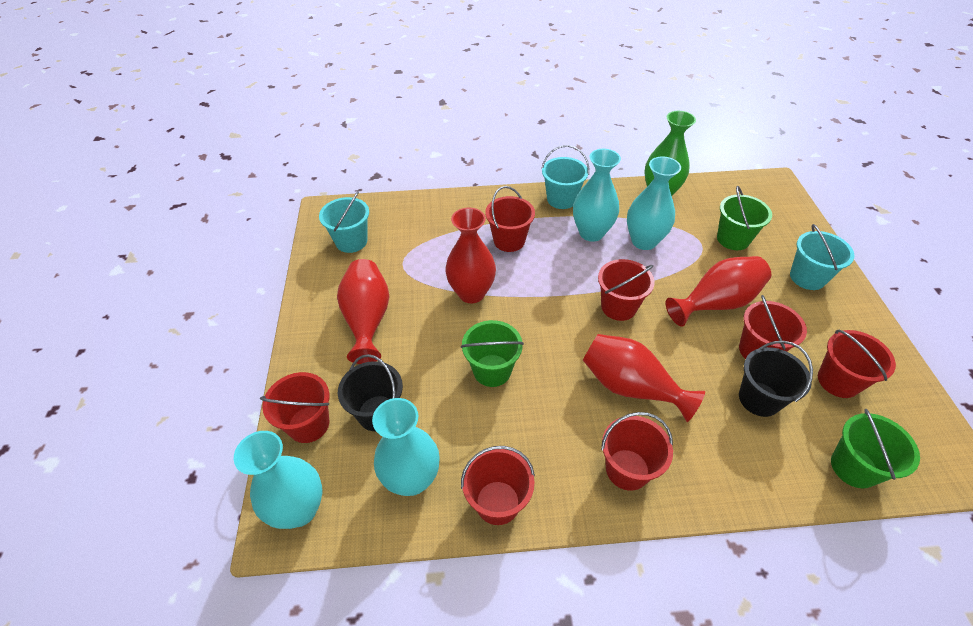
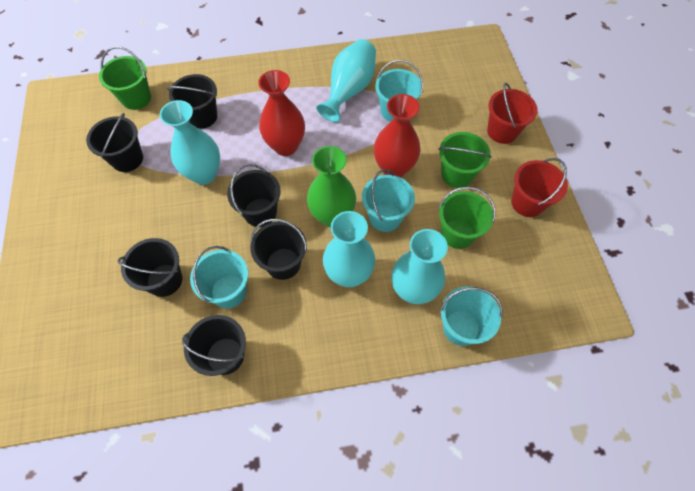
black bucket: [338,354,403,431] [739,341,813,417] = 2 -> [86,113,143,172] [118,238,183,297] [167,74,217,129] [182,315,246,376] [227,164,281,227] [250,219,307,280] = 6
red bucket: [260,372,329,443] [461,446,535,525] [485,186,535,252] [598,259,655,321] [601,412,673,491] [739,295,807,359] [818,330,896,398] = 7 -> [487,83,537,144] [511,158,568,217] = 2
red vase: [337,259,389,364] [445,208,496,303] [583,334,705,422] [666,256,771,326] = 4 -> [258,70,305,156] [374,94,421,178] = 2
turquoise bucket: [319,191,369,253] [541,145,589,209] [790,224,854,290] = 3 -> [190,246,248,308] [362,169,415,232] [375,60,423,122] [440,286,503,346] = 4

